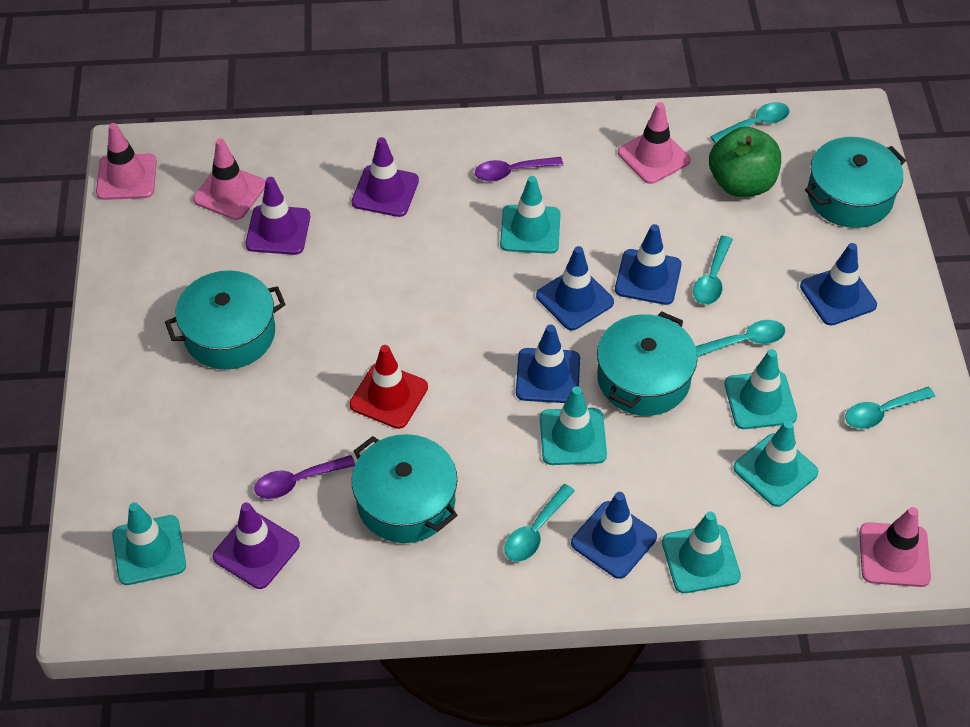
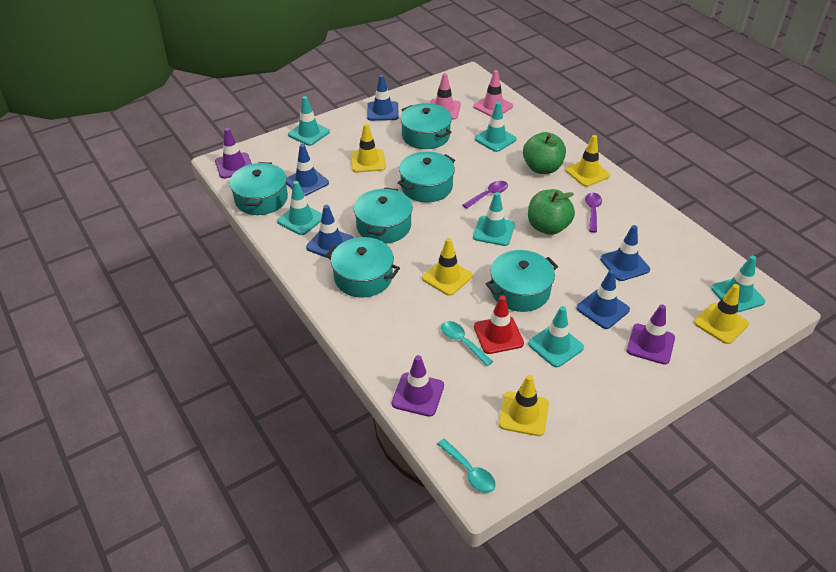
green apple: [709,126,781,197] = 1 -> [523,132,566,174] [528,189,575,235] = 2
pink traffic cone: [96,123,157,200] [193,138,266,220] [618,102,691,184] [859,507,931,587] = 4 -> [430,73,461,120] [473,70,513,117] = 2
turquoise pot: [165,270,286,370] [352,434,458,543] [597,311,697,416] [805,137,906,228] = 4 -> [229,162,288,215] [325,237,400,298] [354,187,413,244] [398,151,455,203] [400,103,452,149] [486,250,558,312] = 6
turquoise spoon: [505,484,575,562] [693,236,733,305] [695,320,785,357] [710,102,789,143] [845,387,935,429] = 5 -> [437,439,496,493] [441,321,493,366] = 2
yellow traffic cone: none = 0 -> [350,123,386,173] [422,238,473,296] [499,375,549,436] [566,135,610,187] [694,284,749,344] = 5

